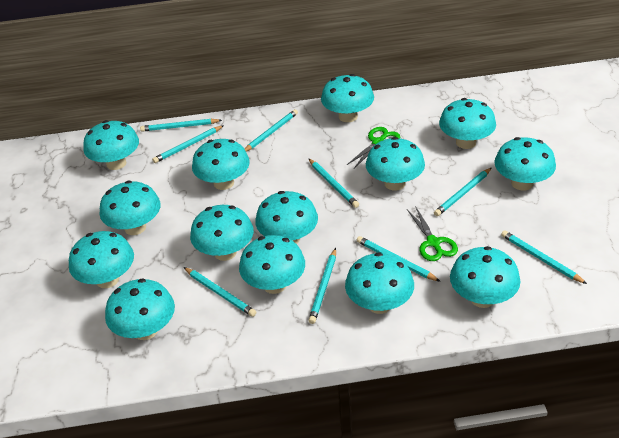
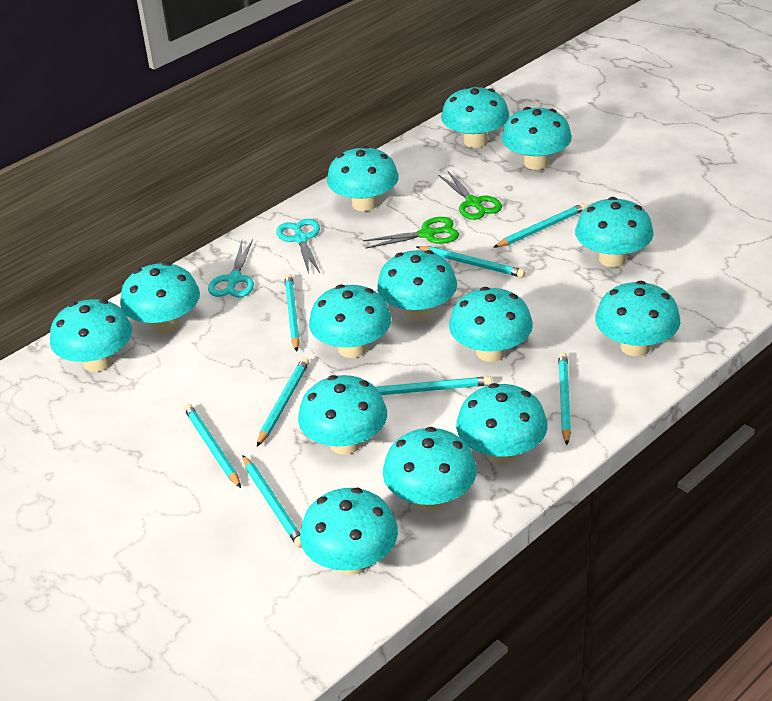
turquoise pencil: [140,119,222,132] [152,125,224,163] [184,267,256,317] [245,109,298,152] [308,158,359,208] [308,248,336,324] [357,236,441,282] [434,168,491,216] [501,230,587,284] = 9 -> [184,404,241,488] [242,455,302,548] [257,357,309,446] [284,274,300,352] [376,376,492,395] [416,246,525,278] [493,203,587,248] [558,352,571,445] = 8
turquoise scissors: none = 0 -> [208,239,254,297] [276,219,320,274] = 2

